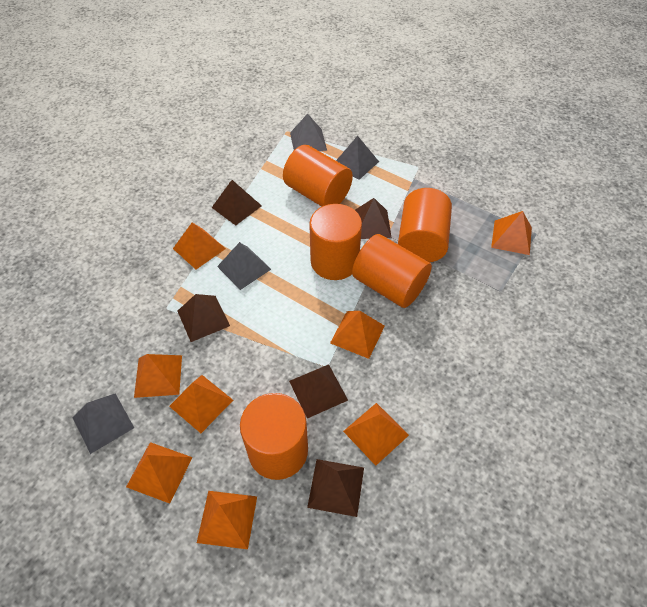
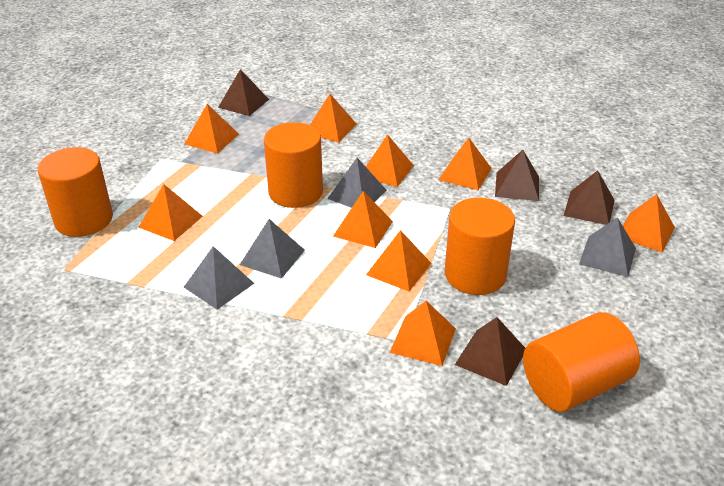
brown pyramid: [178,294,230,342] [212,180,262,225] [289,364,348,418] [307,459,364,517] [355,198,392,239] = 5 -> [218,69,269,116] [455,317,525,386] [495,150,539,201] [564,170,615,225] = 4
orange cylinder: [240,393,308,480] [283,145,353,207] [309,204,362,280] [352,234,432,308] [398,188,452,262] = 5 -> [38,147,113,237] [264,122,323,208] [445,198,515,295] [523,312,640,412] = 4
orange pyramid: [126,442,193,504] [134,354,182,398] [169,375,233,433] [173,223,226,269] [197,491,257,549] [330,311,385,359] [343,403,409,466] [491,211,532,255] = 8 -> [138,184,203,241] [185,104,239,154] [310,94,357,142] [333,191,393,248] [366,134,414,187] [366,230,431,292] [390,301,456,366] [438,138,492,190] [623,194,675,253] = 9

